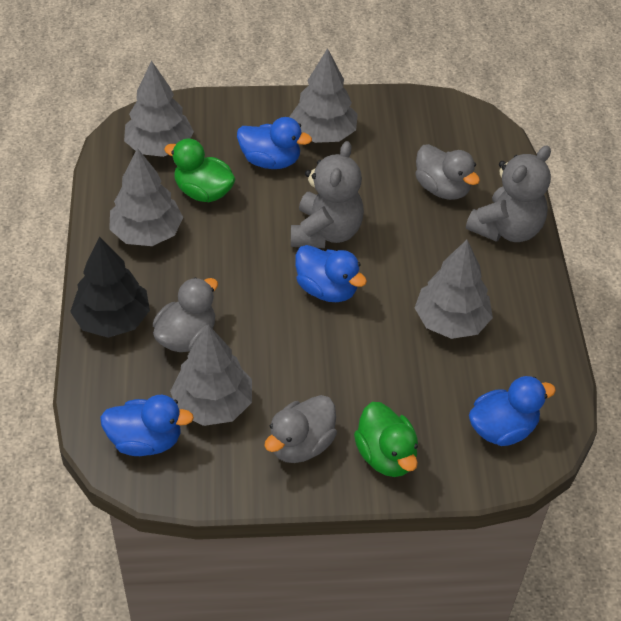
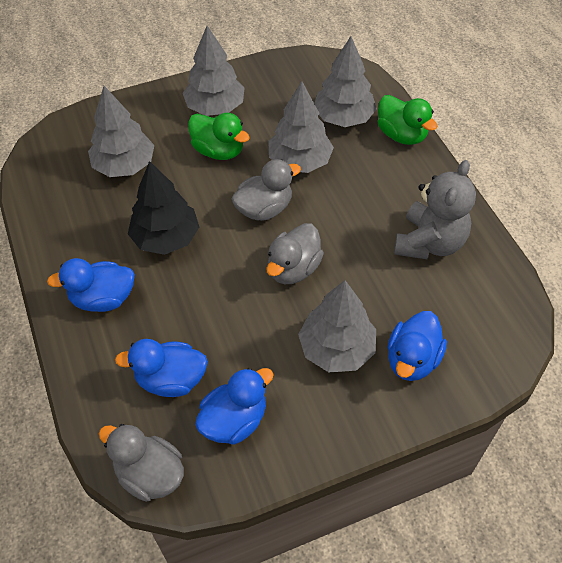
grey teddy bear: [291,141,364,248] [466,146,551,242] = 2 -> [394,160,476,259] = 1

